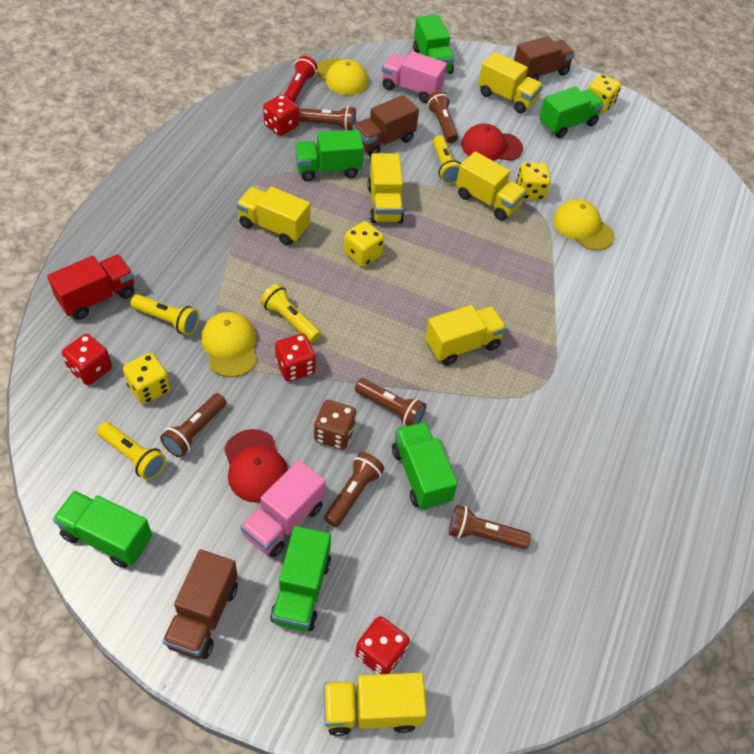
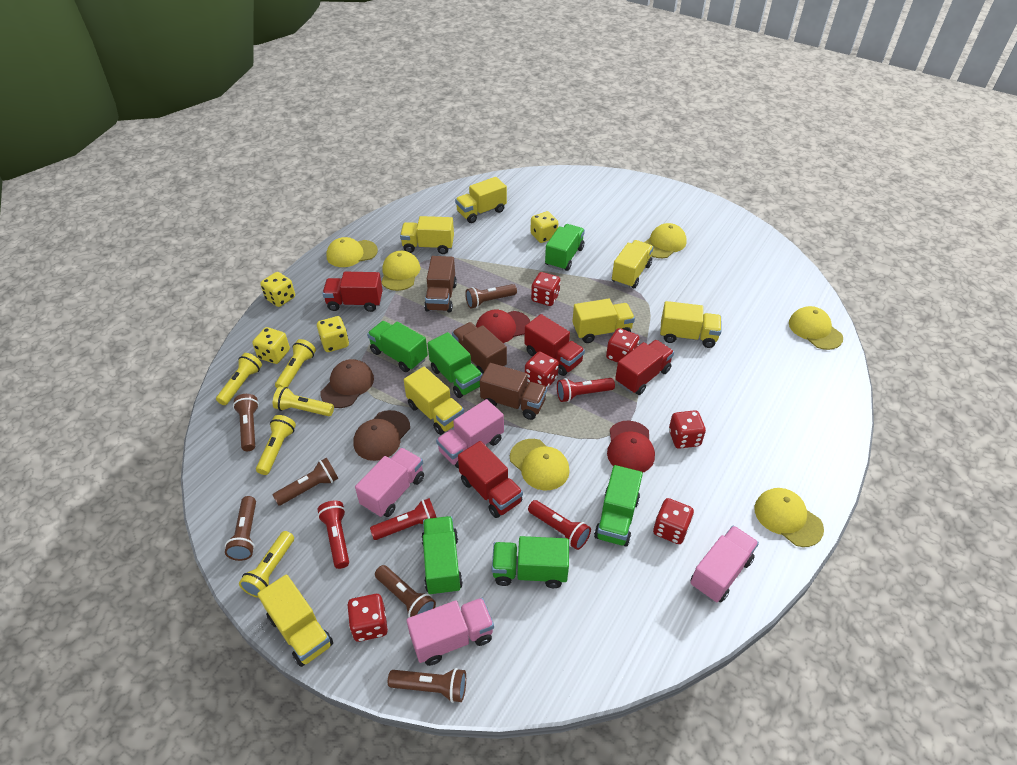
brown cap: none = 0 -> [320,359,374,408] [354,410,410,461] = 2
brown dice: [314,400,356,450] = 1 -> none = 0
pink truck: [240,460,326,557] [382,51,447,103] = 2 -> [355,448,424,517] [407,598,494,666] [436,399,504,468] [690,526,759,602] = 4
red dice: [62,334,112,385] [263,95,299,136] [275,334,316,382] [355,616,410,674] = 4 -> [347,594,388,642] [525,351,559,388] [531,272,560,306] [606,328,640,363] [653,498,694,544] [669,410,706,449] = 6
red flashlight: [284,56,317,102] = 1 -> [318,500,349,569] [370,498,437,540] [528,500,591,550] [557,378,615,402] = 4
red truck: [47,255,134,320] = 1 -> [322,272,383,312] [458,441,523,518] [524,314,585,376] [615,340,674,395] = 4
yellow cap: [201,312,257,377] [316,58,368,95] [553,199,615,250] = 3 -> [326,237,378,267] [381,251,420,291] [510,439,570,490] [644,223,687,258] [754,488,824,547] [789,306,843,350] = 6
yellow flashlight: [97,422,166,480] [130,294,199,335] [260,284,321,342] [433,135,461,184] = 4 -> [216,353,262,405] [239,531,294,598] [256,415,296,475] [273,387,334,416] [275,339,316,388] = 5
yellow truck: [236,186,310,246] [324,673,427,736] [367,153,404,223] [425,305,506,366] [456,151,527,221] [478,52,543,113] = 6 -> [258,574,333,667] [400,216,454,254] [404,367,464,435] [455,177,507,223] [572,299,635,343] [612,240,653,288] [660,301,721,348] = 7

